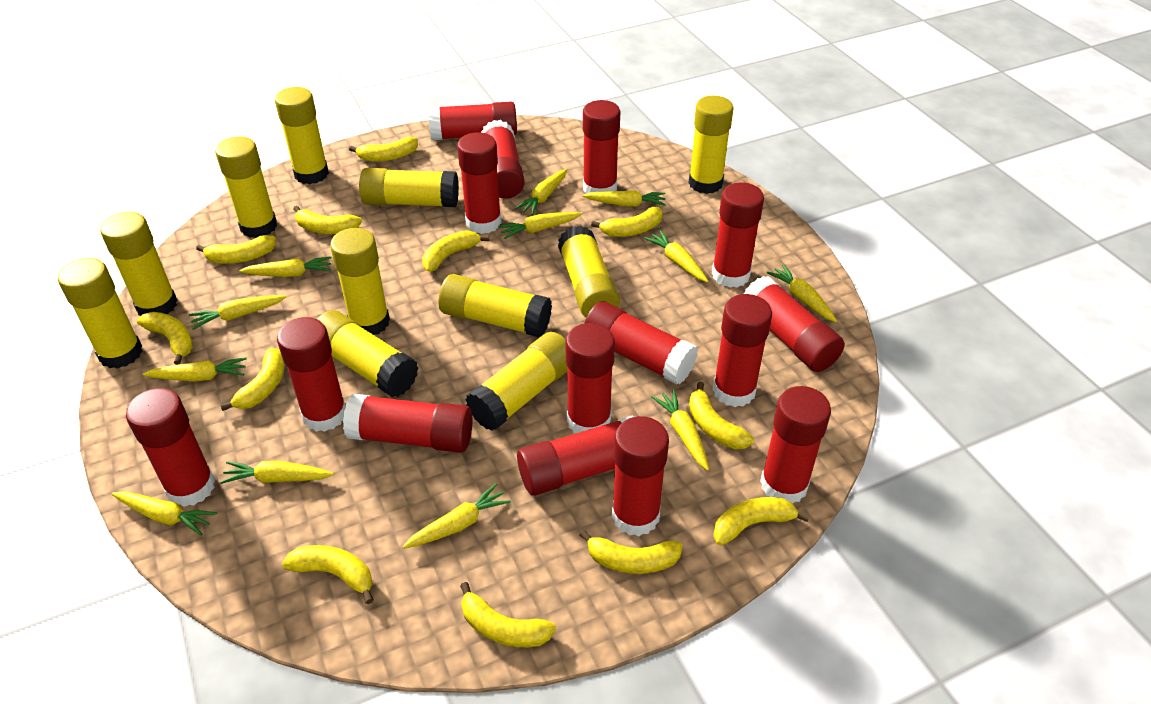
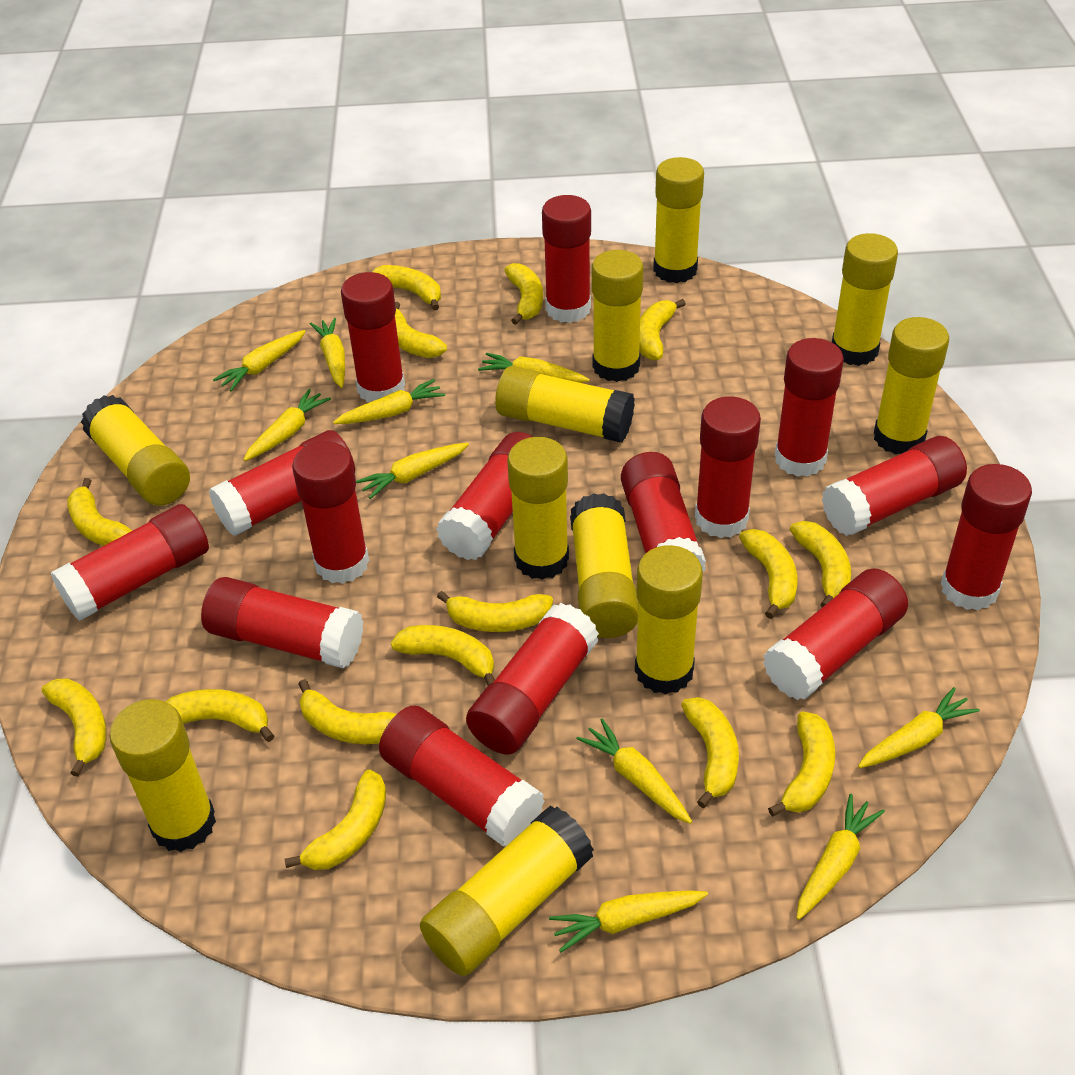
yellow banana: [137,312,193,365] [196,235,276,264] [220,348,285,411] [282,545,373,604] [293,206,362,234] [349,137,418,162] [422,230,489,272] [460,582,556,647] [580,530,682,574] [591,207,663,237] [689,382,754,449] [713,497,810,546] = 12 -> [42,678,107,777] [67,478,132,546] [165,689,274,742] [285,769,386,870] [298,679,396,744] [372,265,441,310] [391,625,495,686] [395,302,447,358] [437,591,553,632] [504,263,543,325] [639,299,686,360] [681,697,739,808] [739,529,797,619] [768,711,835,817] [790,521,851,607] = 15
yellow carrot: [112,491,217,536] [142,357,247,381] [189,295,286,330] [220,461,334,484] [239,256,332,277] [403,483,511,549] [498,212,582,239] [515,169,567,215] [583,191,666,207] [644,230,708,282] [652,389,709,471] [767,264,837,323] = 12 -> [213,330,306,391] [243,389,331,461] [310,318,345,388] [333,379,445,424] [356,443,469,499] [478,353,590,383] [549,891,708,952] [576,719,692,824] [797,793,885,920] [858,687,980,768] = 10

